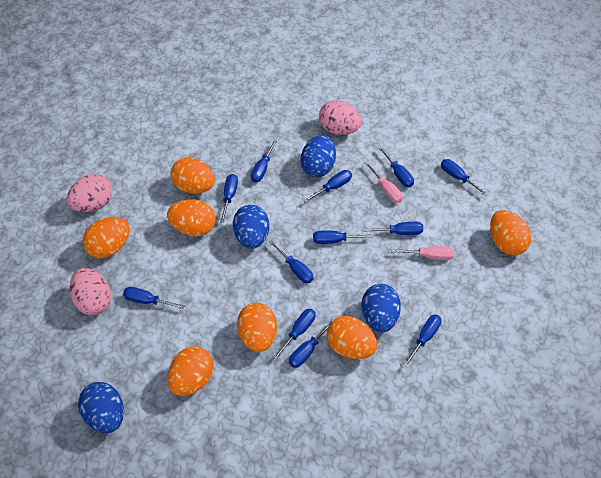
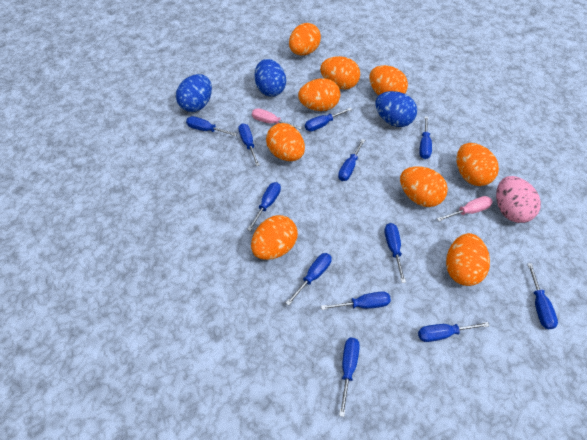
blue egg: [78,382,124,433] [233,205,269,249] [301,135,336,177] [361,284,401,332] = 4 -> [176,74,212,112] [255,59,286,97] [376,91,417,127] = 3
orange egg: [83,217,130,259] [167,200,216,236] [167,346,214,396] [170,157,215,194] [237,303,277,352] [327,316,377,359] [490,210,532,255] = 7 -> [251,215,298,260] [266,123,305,161] [289,23,321,56] [298,78,340,111] [320,56,360,90] [369,65,408,96] [400,166,448,207] [446,233,490,286] [457,143,499,186] = 9
pink egg: [67,174,113,212] [70,268,111,316] [319,100,361,135] = 3 -> [496,176,541,223] = 1

